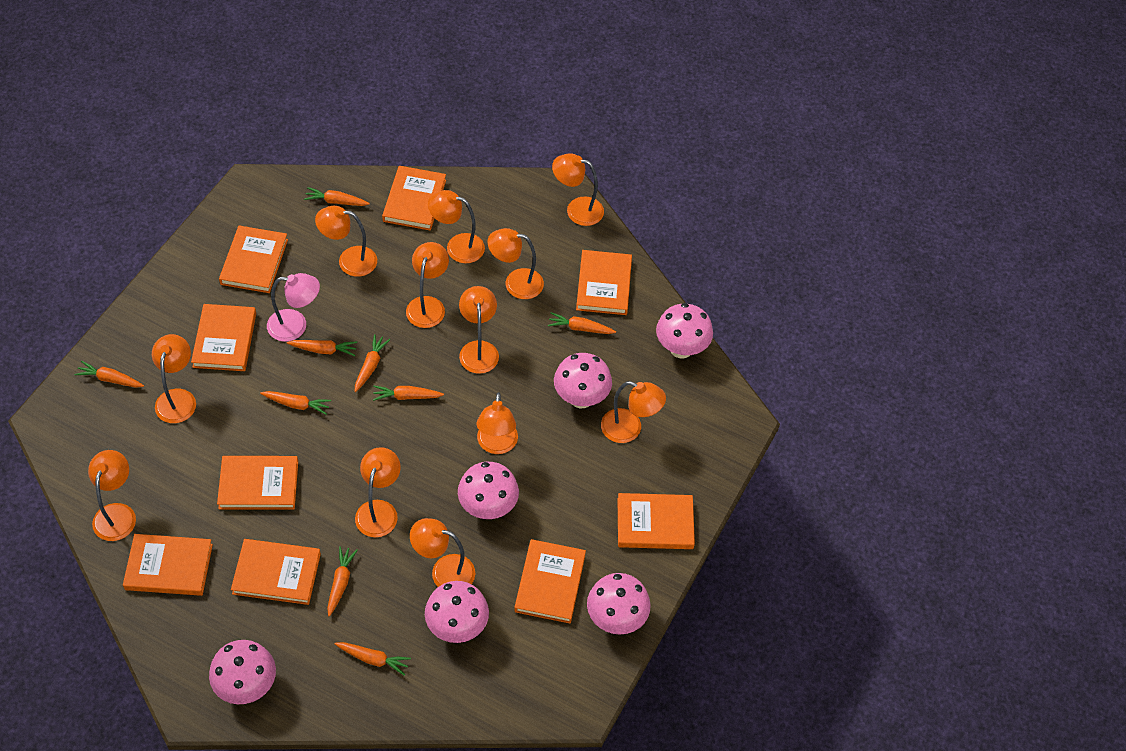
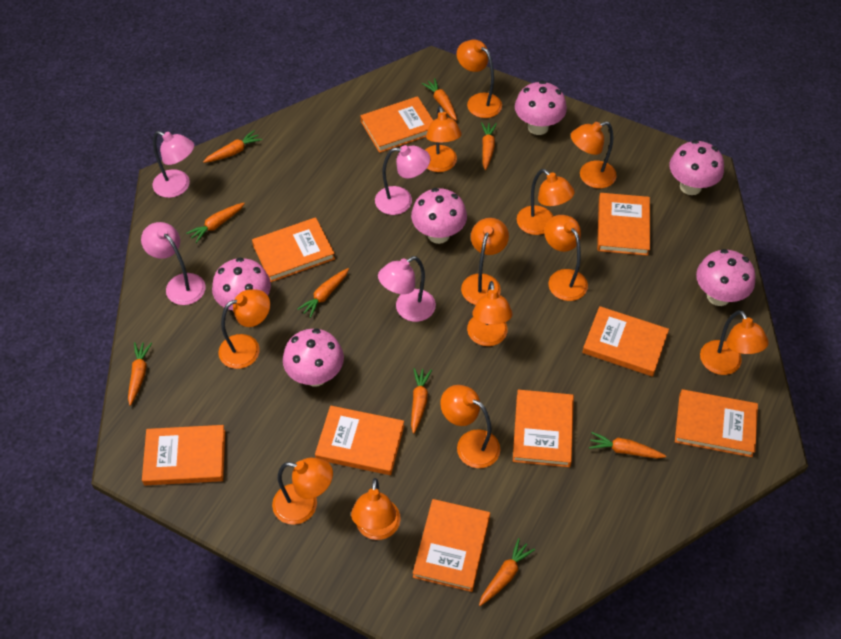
pink lamp: [267,273,320,342] = 1 -> [141,222,206,305] [152,131,194,198] [375,145,430,215] [378,256,436,322] = 4

